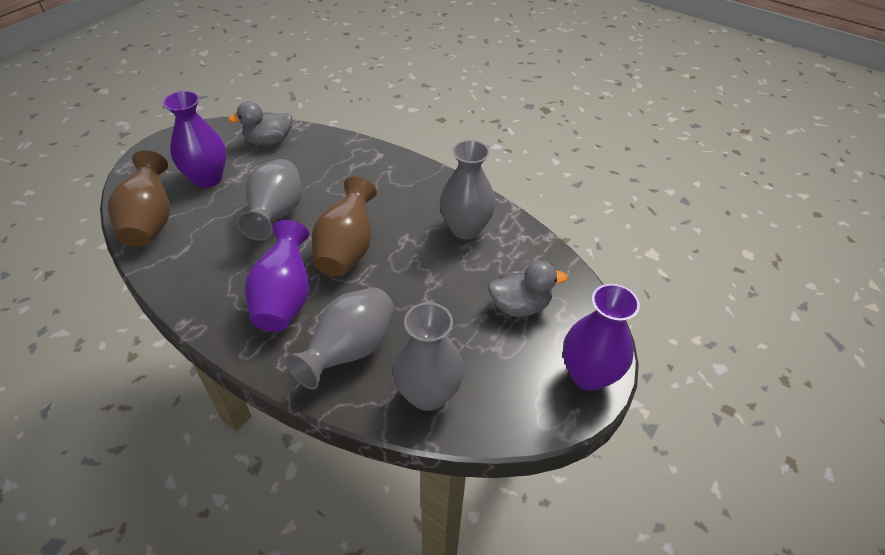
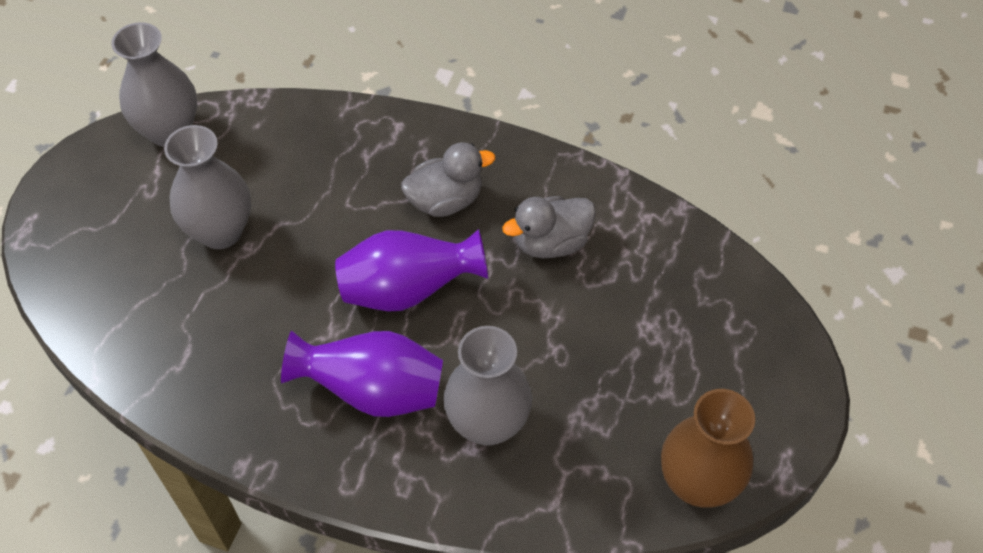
brown vase: [108,150,170,247] [312,176,377,277] = 2 -> [661,389,755,508] = 1
grey vase: [237,159,302,241] [285,287,394,390] [393,302,464,411] [440,140,496,240] = 4 -> [111,22,197,147] [164,125,251,249] [443,326,532,446] = 3
purple vase: [163,91,226,188] [245,220,309,332] [563,284,640,391] = 3 -> [281,331,443,417] [335,229,488,312] = 2

